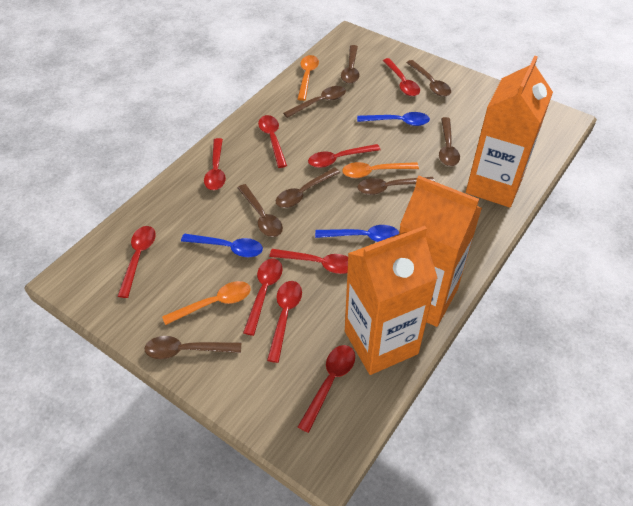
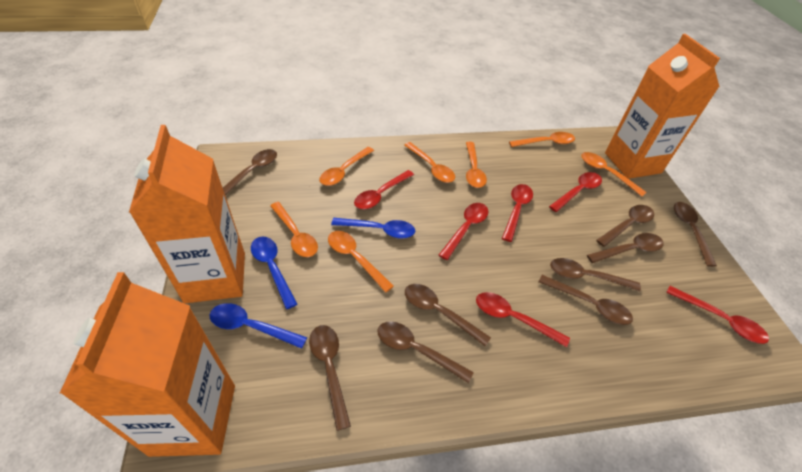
brown spoon: [145,336,241,359] [238,184,283,237] [276,167,340,208] [283,86,346,118] [341,45,360,84] [358,177,435,195] [407,60,451,97] [439,117,460,166] = 8 -> [223,149,277,195] [309,325,351,431] [377,321,474,383] [405,284,491,346] [538,275,633,325] [550,258,641,291] [587,233,664,263] [596,205,654,247] [674,202,717,267] = 9
orange spoon: [162,281,251,325] [297,55,319,101] [342,162,419,178] = 3 -> [270,202,318,257] [319,147,374,186] [328,231,394,293] [404,142,455,183] [466,142,487,188] [509,132,575,147] [581,152,647,197] = 7
red spoon: [118,226,156,298] [204,138,226,190] [243,259,283,336] [258,115,287,168] [267,281,302,363] [269,249,348,274] [298,345,355,433] [308,144,380,168] [383,58,420,96] = 9 -> [354,170,414,209] [439,203,488,260] [476,292,570,347] [502,184,533,242] [549,172,602,212] [666,286,769,344] = 6

